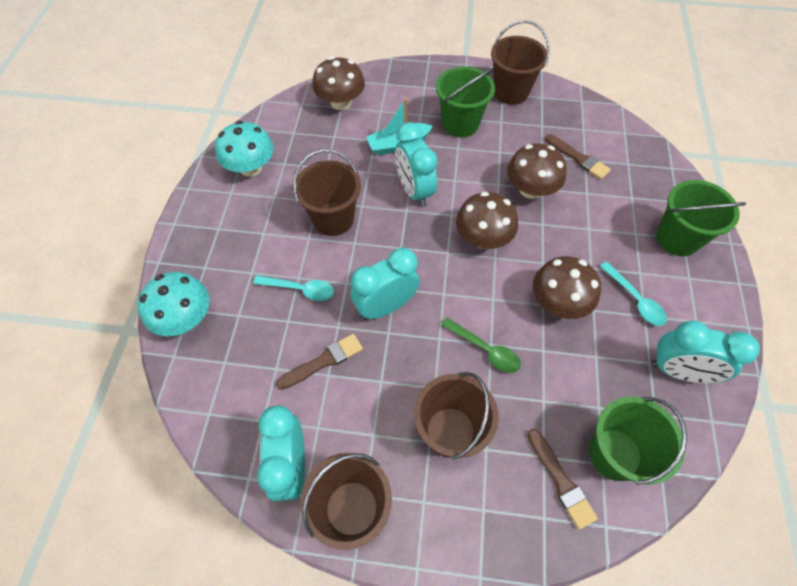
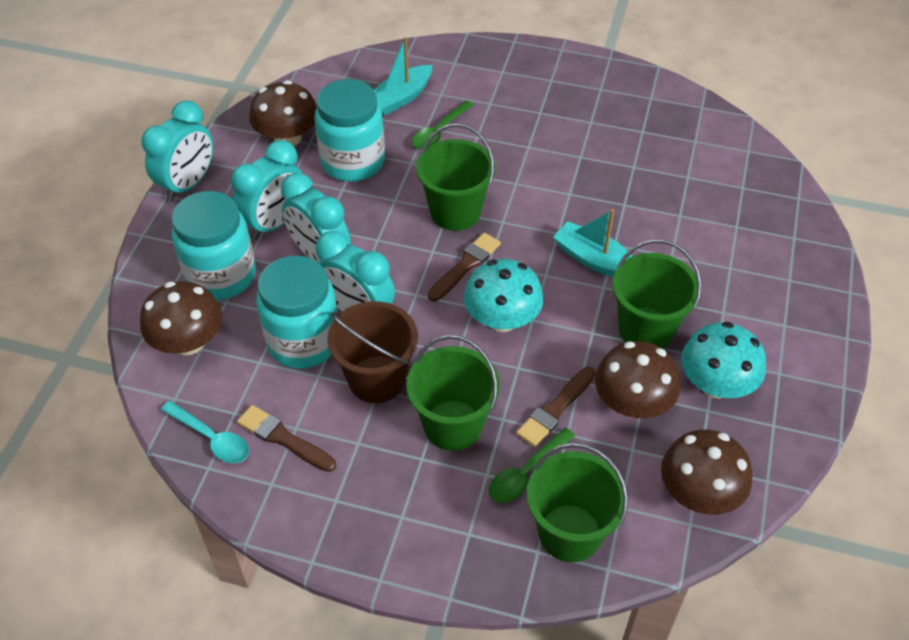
brown bucket: [293,149,361,236] [301,453,392,550] [414,372,499,460] [491,20,550,105] = 4 -> [327,301,418,403] = 1
green bucket: [436,67,495,137] [589,397,687,485] [656,180,746,256] = 3 -> [406,335,500,451] [416,124,495,231] [527,443,628,562] [612,239,701,349] = 4
green spoon: [441,318,521,373] = 1 -> [412,101,473,150] [489,428,575,503] = 2
turquoise boat: [366,98,433,155] = 1 -> [374,37,432,115] [553,209,632,277] = 2
turquoise jar: none = 0 -> [171,191,256,300] [256,256,338,369] [315,79,385,182] = 3
turquoise spoon: [253,275,334,301] [600,262,667,326] = 2 -> [161,401,249,463] = 1

